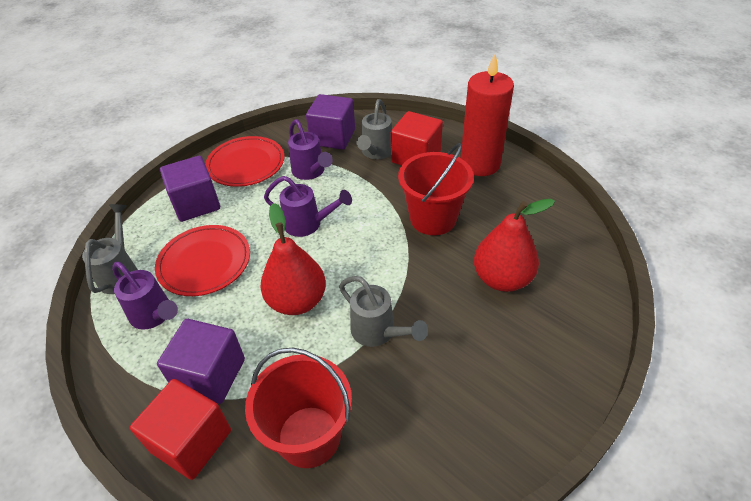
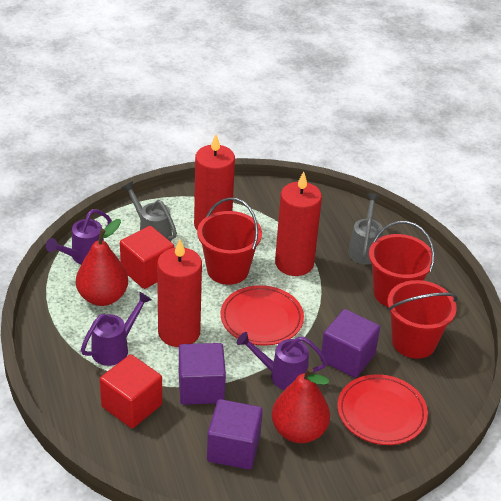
grey watering can: [82,204,138,294] [339,276,428,347] [356,99,392,159] = 3 -> [122,181,177,242] [348,193,383,265] = 2
red bucket: [245,348,352,468] [398,143,474,235] = 2 -> [197,198,262,285] [369,221,435,307] [387,280,458,359] = 3
red candle: [461,54,514,176] = 1 -> [157,239,202,347] [194,134,235,230] [275,172,322,276] = 3

